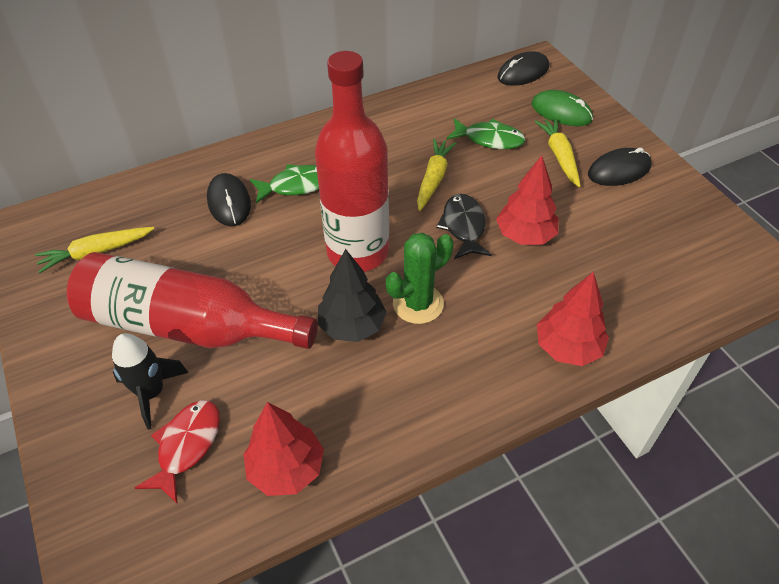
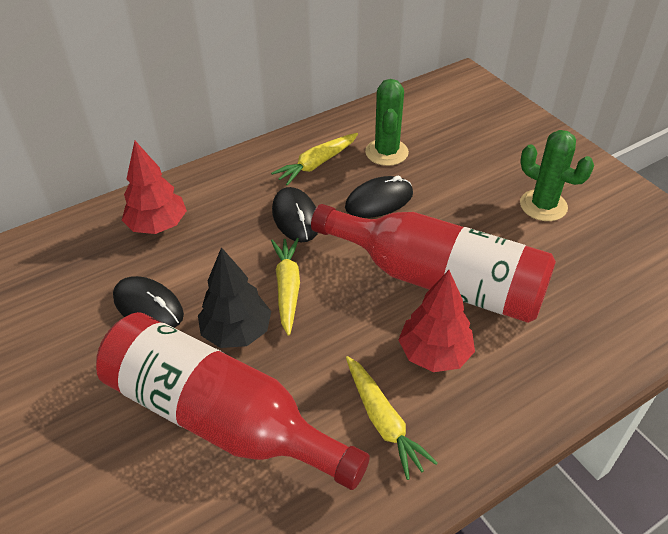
black fish: [436,194,492,259] = 1 -> none = 0
black rocket: [112,333,189,430] = 1 -> none = 0
green cactus: [386,233,453,324] = 1 -> [365,79,409,166] [520,130,594,221] = 2
green fish: [250,164,319,204] [446,118,525,149] = 2 -> none = 0
green mouse: [531,90,593,126] = 1 -> none = 0
red fish: [135,400,220,503] = 1 -> none = 0
red tree: [244,402,324,496] [496,156,559,245] [537,271,609,366] = 3 -> [122,141,187,234] [399,270,475,372] = 2

